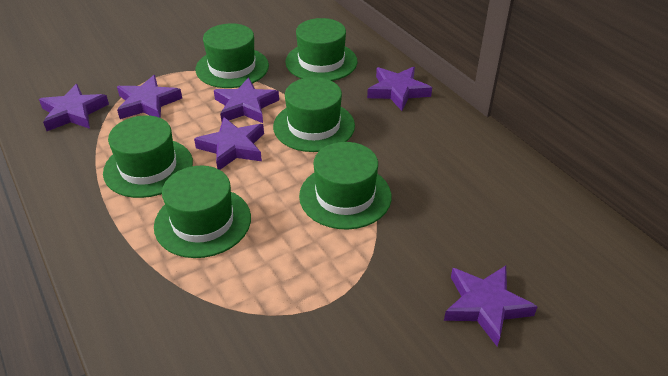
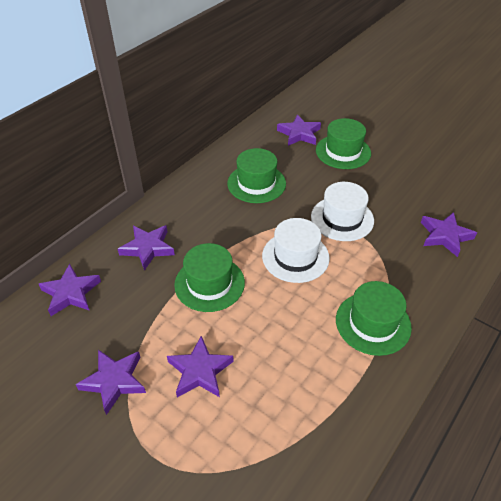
green hat: [103,115,193,198] [154,166,251,258] [195,23,269,88] [273,77,355,152] [285,18,357,81] [299,142,391,230] = 6 -> [174,243,245,312] [227,148,286,203] [316,118,371,169] [336,281,412,356] = 4
white hat: none = 0 -> [262,218,330,283] [311,182,374,241] = 2

